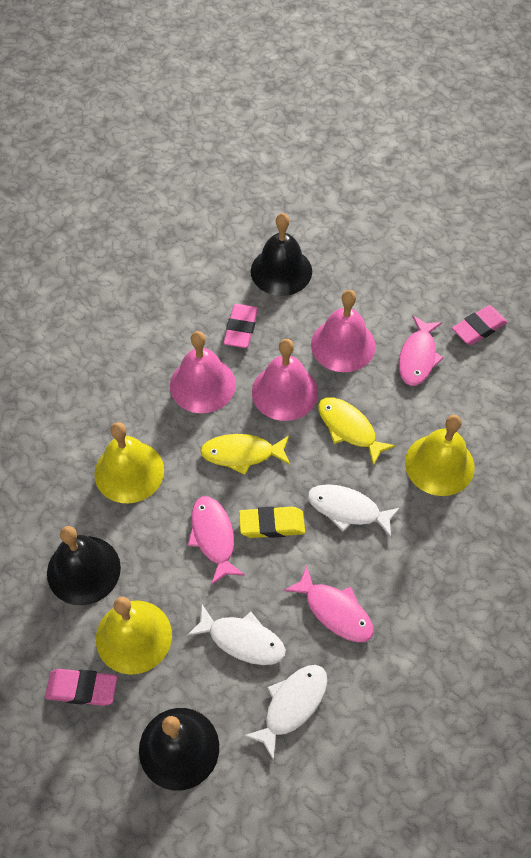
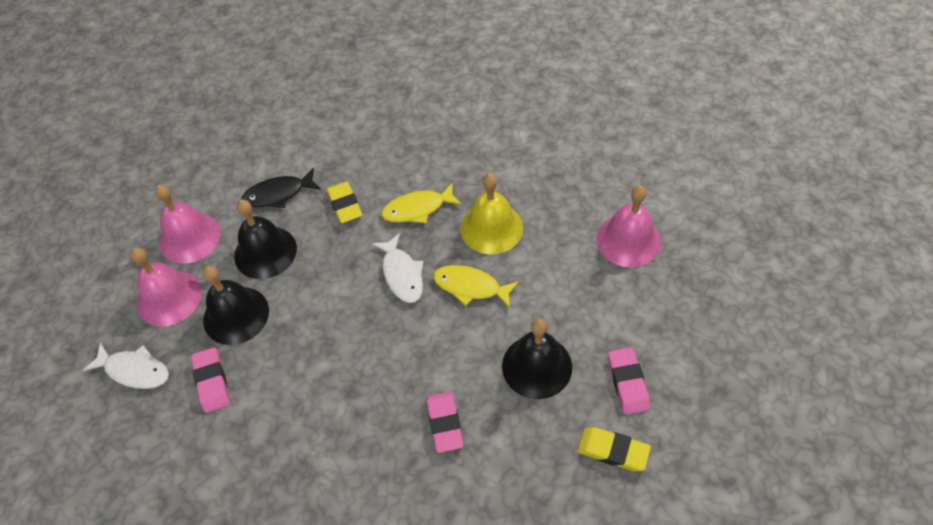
black fish: none = 0 -> [241,168,321,208] = 1
pink fish: [188,496,245,585] [284,565,374,642] [399,315,444,386] = 3 -> none = 0
white fish: [187,605,286,665] [244,665,327,761] [308,484,401,537] = 3 -> [83,343,169,389] [372,233,424,303] = 2
yellow bell: [94,422,164,503] [96,597,172,675] [405,415,474,496] = 3 -> [461,173,523,254] = 1
yellow eraser: [239,506,305,538] = 1 -> [327,181,362,223] [577,427,651,471] = 2

